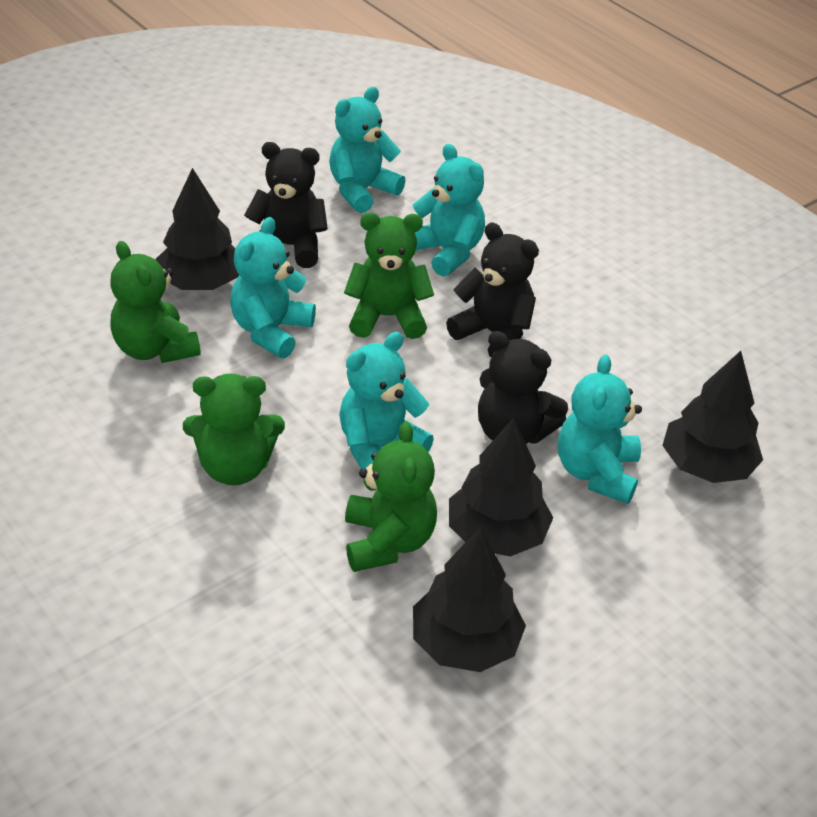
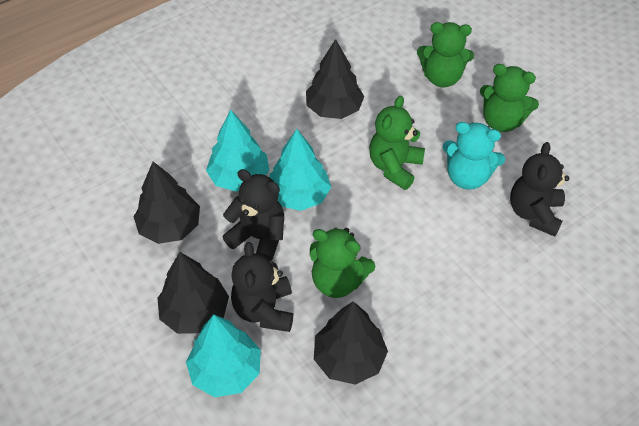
turquoise teddy bear: [230,217,316,359] [329,87,406,213] [339,332,434,469] [412,144,485,277] [558,355,642,504] = 5 -> [442,122,505,190] = 1
turquoise tree: none = 0 -> [186,315,261,397] [206,110,270,192] [269,129,331,211] = 3

